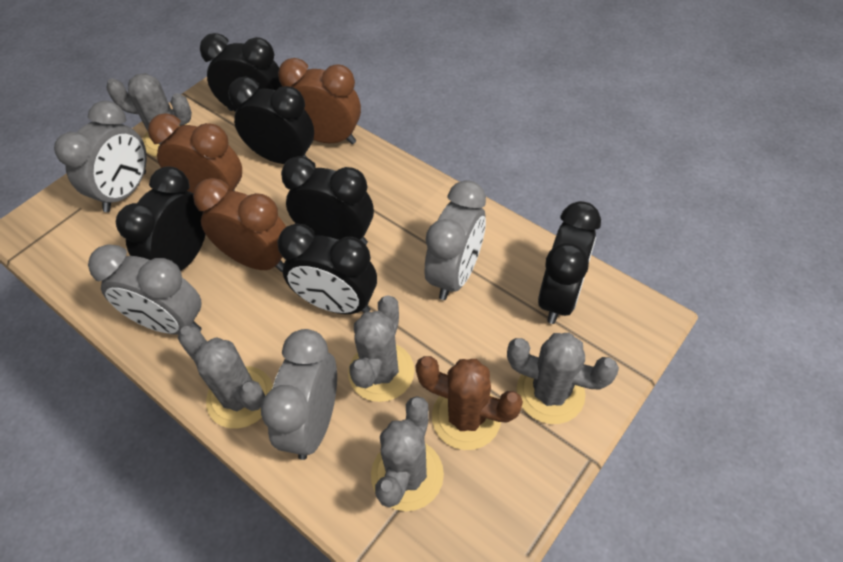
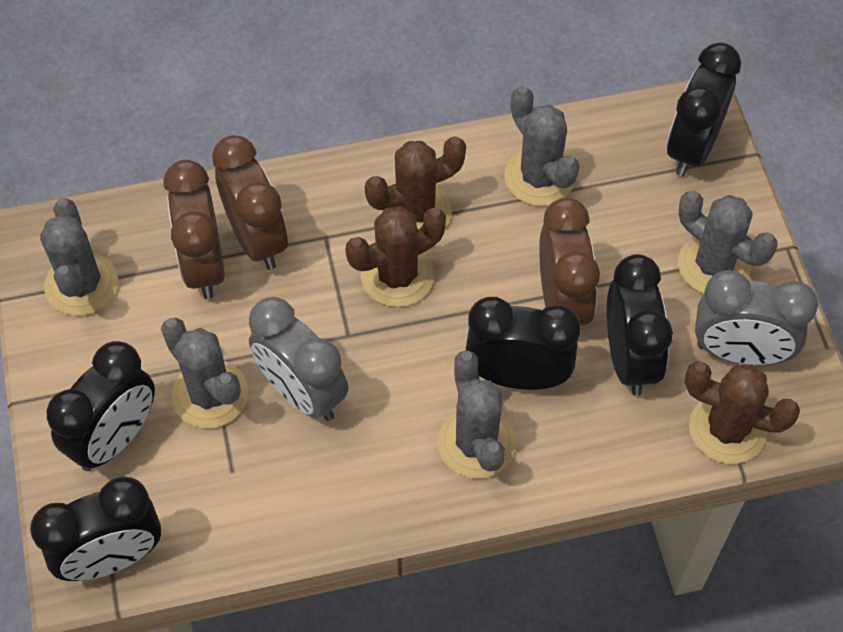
black clock: [116,166,206,271] [200,33,282,112] [228,77,314,164] [278,224,377,314] [281,156,374,244] [538,201,601,324] = 6 -> [30,477,161,581] [47,341,155,471] [465,297,581,390] [607,254,673,396] [667,43,741,176] = 5
brown cactus: [415,356,523,450] = 1 -> [345,206,446,307] [365,136,466,229] [684,361,800,464] = 3
grey clock: [54,101,147,212] [88,244,202,334] [261,329,337,460] [425,180,486,300] = 4 -> [249,297,349,421] [695,270,818,366] = 2

